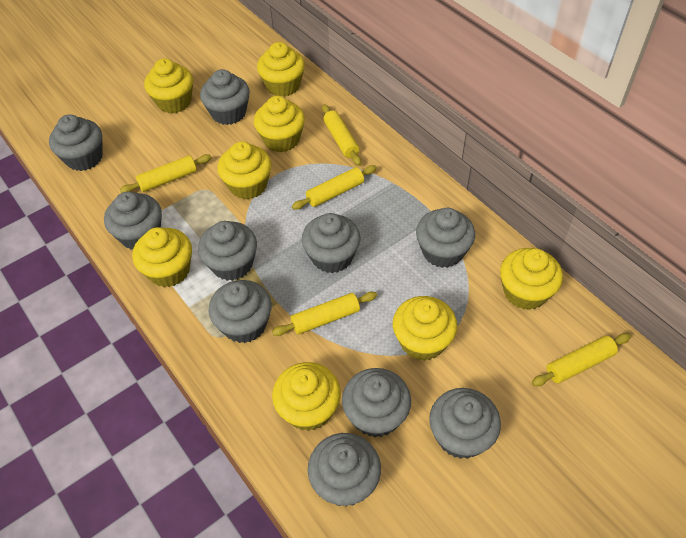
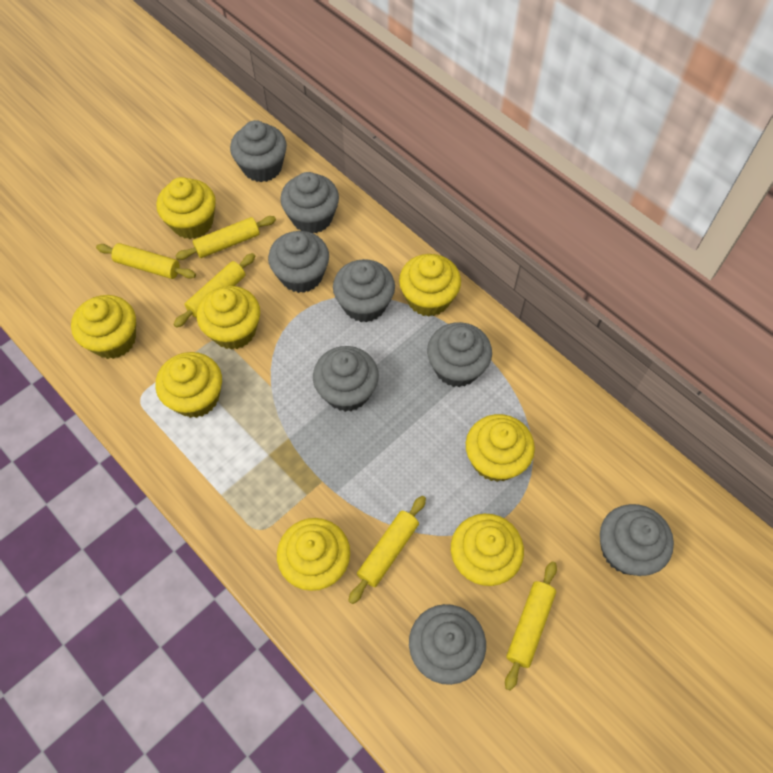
grey cupcake: [49,114,103,171] [104,192,162,250] [198,221,257,281] [200,69,250,125] [209,280,272,343] [302,213,361,273] [308,433,381,506] [342,368,411,438] [416,208,475,268] [429,388,501,459] = 10 -> [230,120,287,182] [268,231,329,293] [280,172,339,233] [313,346,379,412] [333,259,395,322] [409,604,486,685] [427,322,492,387] [600,504,674,576] = 8

